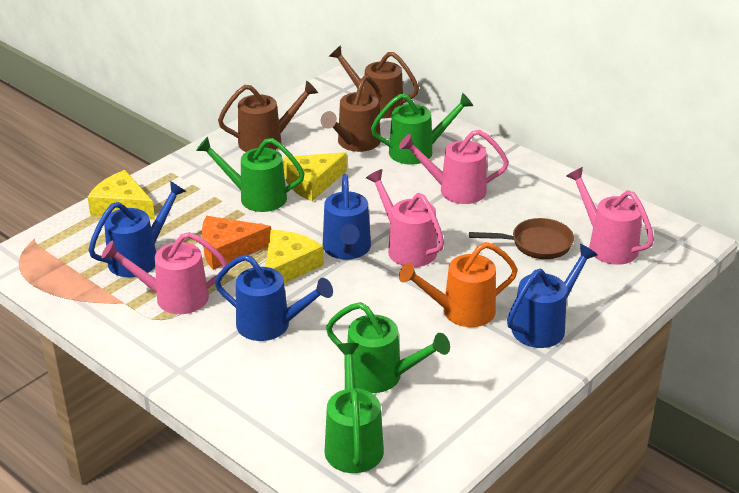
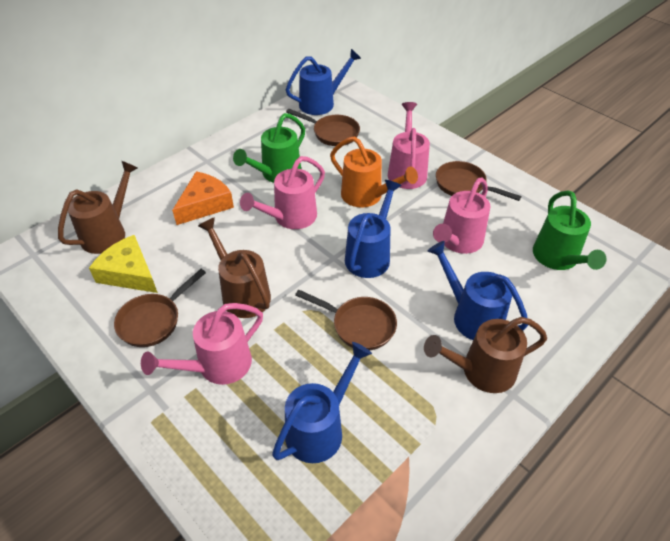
brown pan: [469,218,574,259] = 1 -> [114,269,206,347] [286,109,360,146] [295,290,397,350] [436,161,522,201] = 4
green watering can: [196,137,305,212] [324,343,384,473] [326,302,450,393] [371,93,473,165] = 4 -> [233,113,305,183] [533,190,607,270] = 2
yellow cheese: [87,170,155,220] [266,230,324,283] [283,152,347,201] = 3 -> [89,235,158,293] = 1

